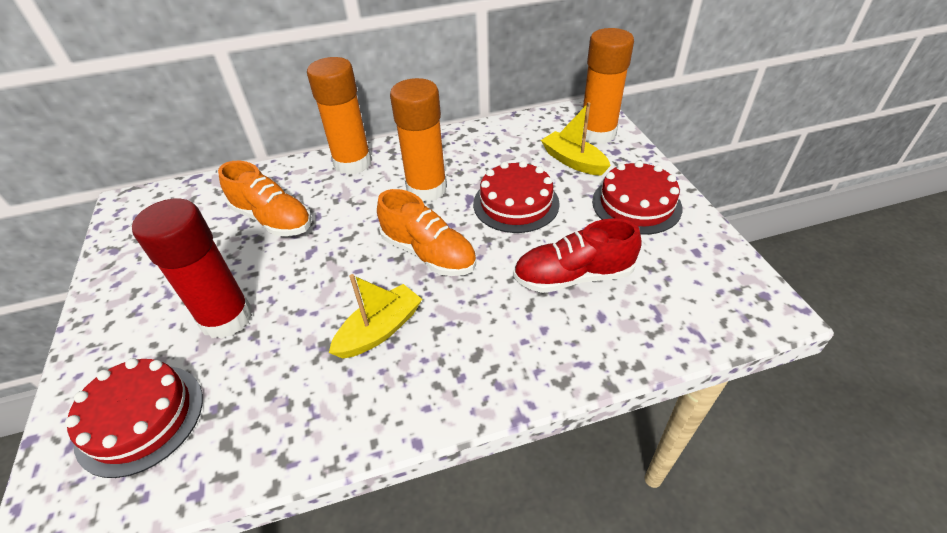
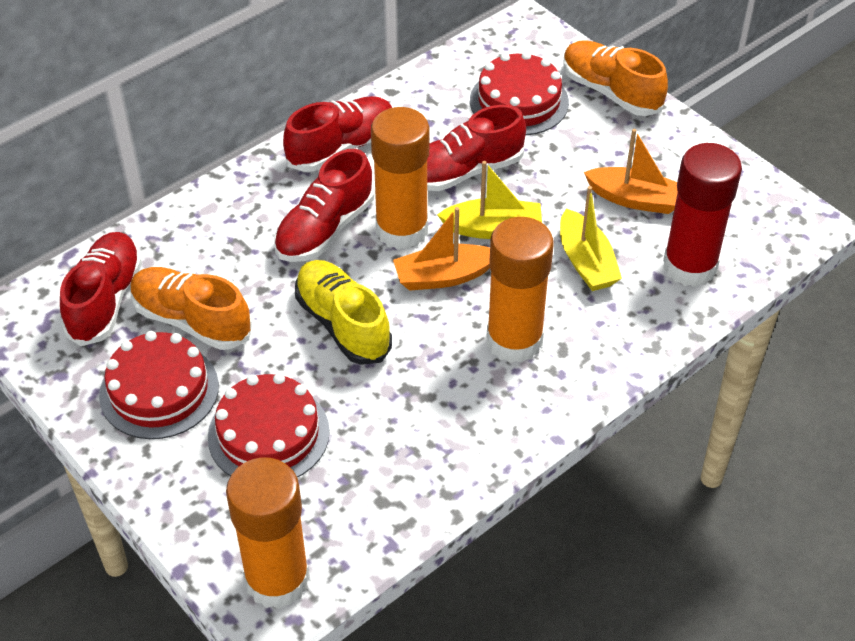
orange boat: none = 0 -> [393,207,490,291] [584,129,678,214] = 2
red shoe: [513,218,642,293] = 1 -> [60,232,142,346] [274,149,374,262] [283,96,393,172] [427,105,526,191] = 4
yellow shoe: none = 0 -> [295,260,392,365] = 1

